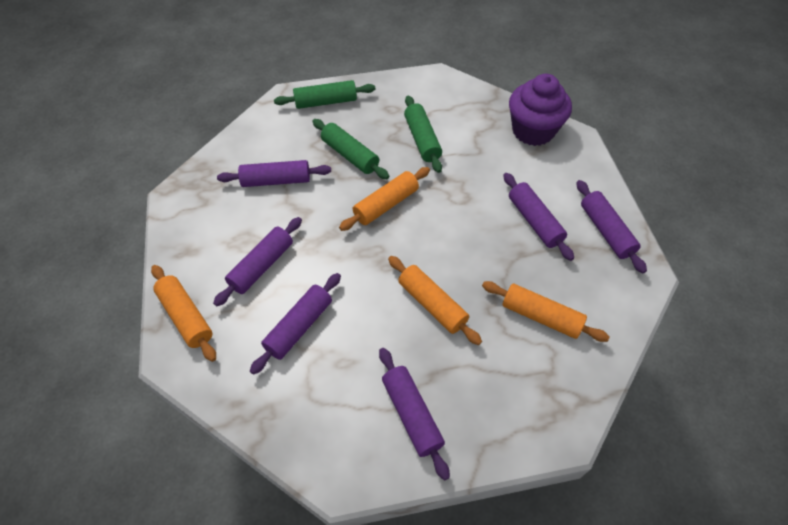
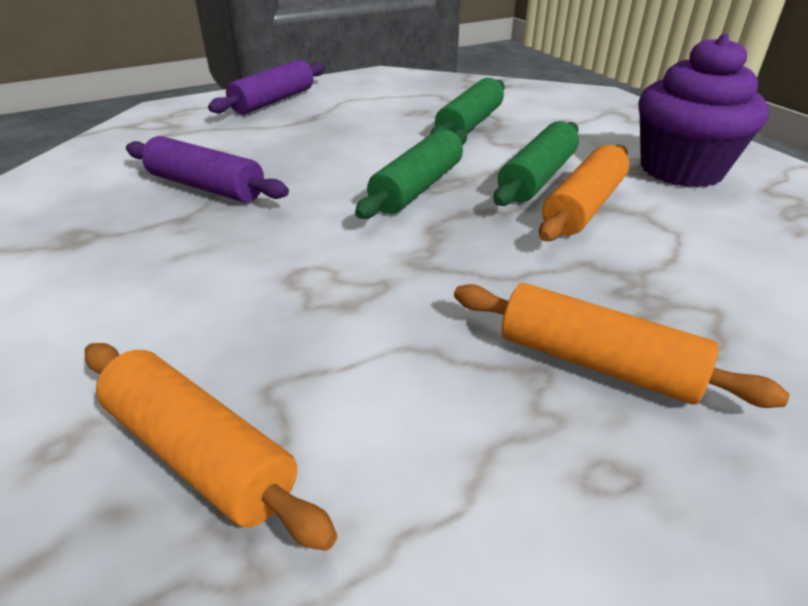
orange rolling pin: [151,265,216,362] [339,167,430,231] [388,256,482,345] [482,281,610,342] = 4 -> [85,343,337,551] [454,283,790,408] [539,145,630,241] = 3
purple rolling pin: [213,217,302,306] [217,160,331,187] [250,273,341,375] [379,348,450,480] [503,173,574,261] [576,180,647,273] = 6 -> [126,136,289,203] [208,60,325,115] = 2

